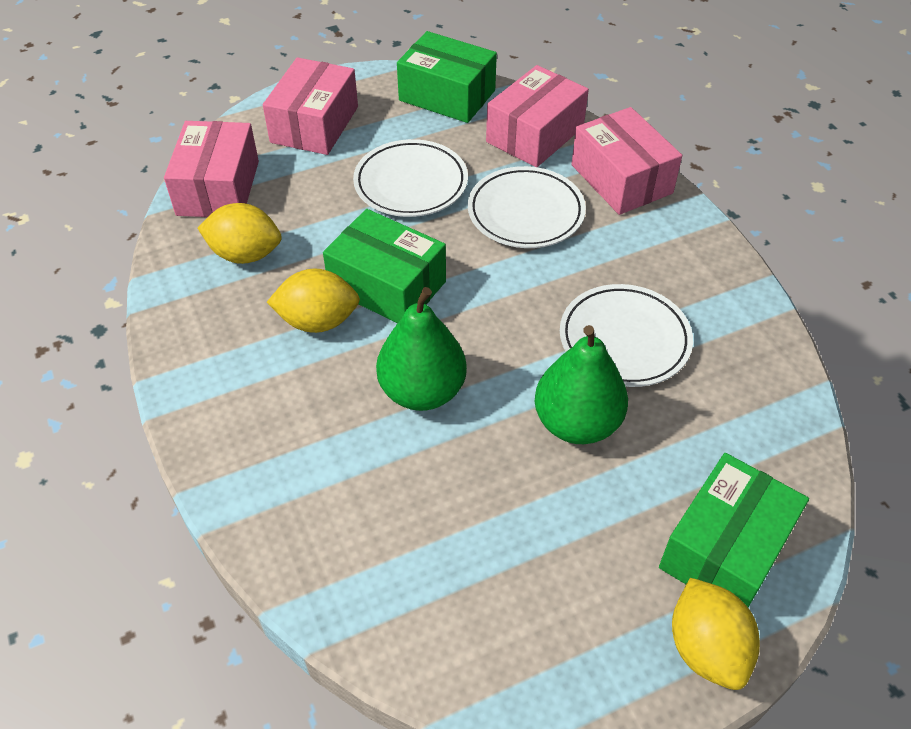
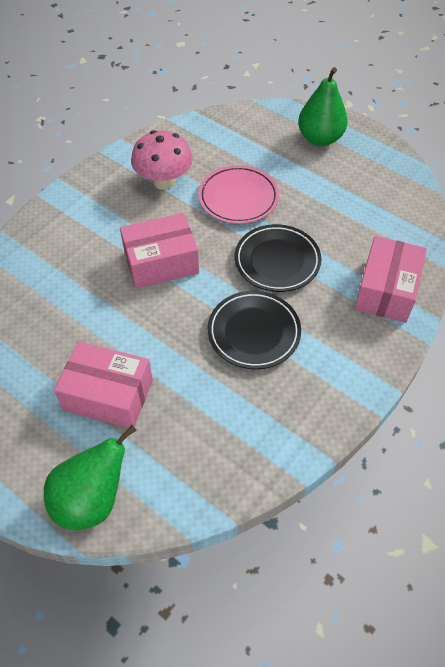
black plate: none = 0 -> [208,291,301,369] [235,224,321,292] = 2
green box: [323,209,446,323] [397,31,497,123] [659,453,809,607] = 3 -> none = 0
pink box: [164,121,259,217] [263,57,358,155] [486,65,589,167] [572,107,682,215] = 4 -> [54,341,153,428] [120,213,199,289] [354,236,427,323] = 3
pink mushroom: none = 0 -> [131,130,193,190] = 1
pink plate: none = 0 -> [198,165,279,224] = 1
white plate: [353,139,468,217] [468,166,586,248] [560,284,693,387] = 3 -> none = 0
yellow lemon: [198,203,282,264] [267,268,360,333] [672,578,760,690] = 3 -> none = 0

